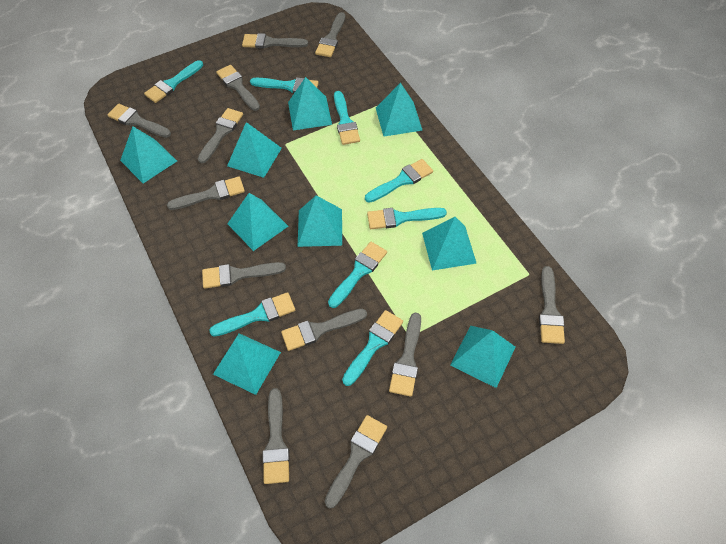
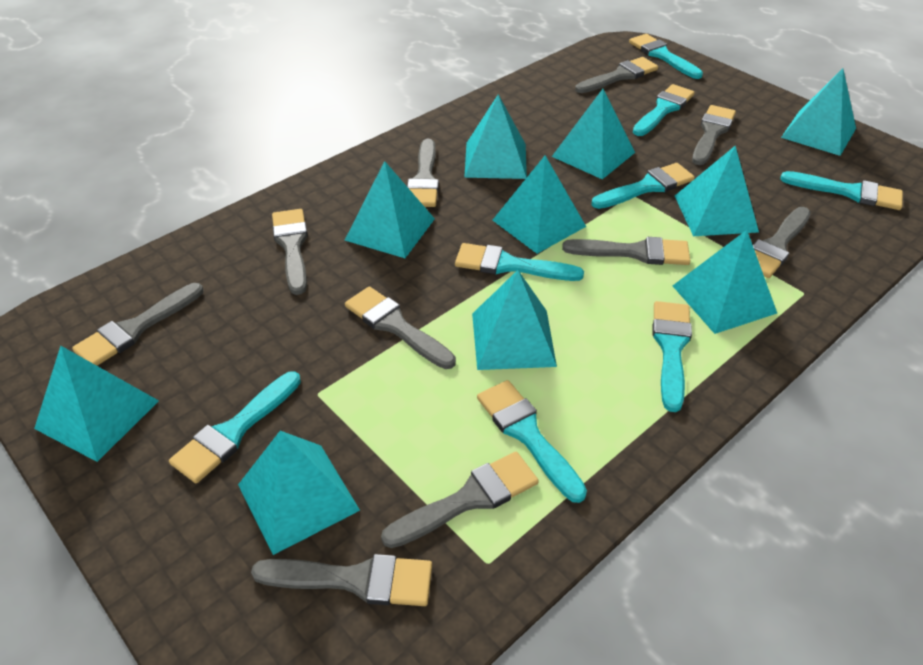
grey brush: [107,104,171,138] [167,176,245,210] [198,108,243,164] [202,262,286,289] [216,65,260,111] [242,33,308,49] [263,388,290,484] [281,309,367,351] [315,12,345,57] [325,415,387,508] [389,313,421,397] [539,266,565,344] = 12 -> [72,283,204,366] [251,554,432,606] [272,209,308,295] [345,286,456,369] [381,452,539,548] [407,139,439,207] [562,237,691,265] [575,57,658,93] [692,105,736,165] [753,207,811,278] = 10
turquoise pyramid: [120,126,177,183] [213,333,281,395] [227,122,282,178] [227,193,288,251] [288,77,332,130] [298,195,342,247] [376,83,423,137] [422,217,477,271] [450,326,515,388] = 9 -> [34,346,159,462] [238,431,360,555] [345,161,435,258] [464,94,527,179] [472,270,557,370] [493,155,586,254] [552,89,635,179] [673,230,777,334] [675,146,759,236] [781,68,856,156] = 10

